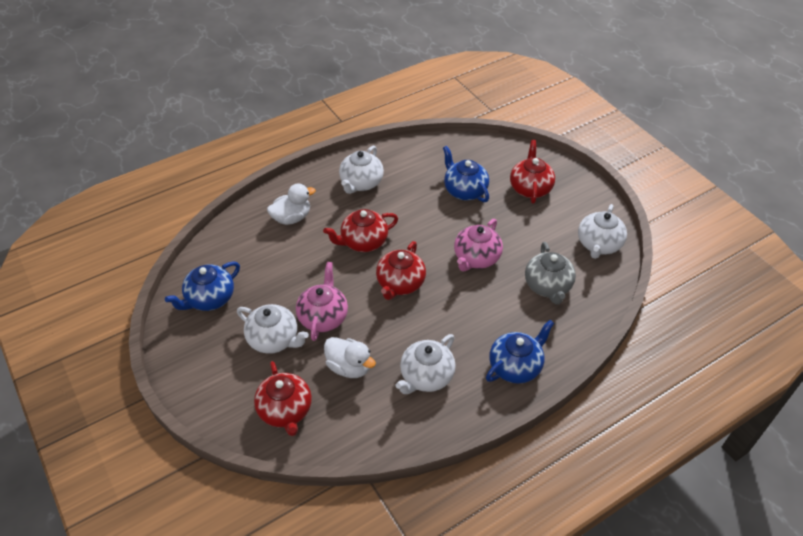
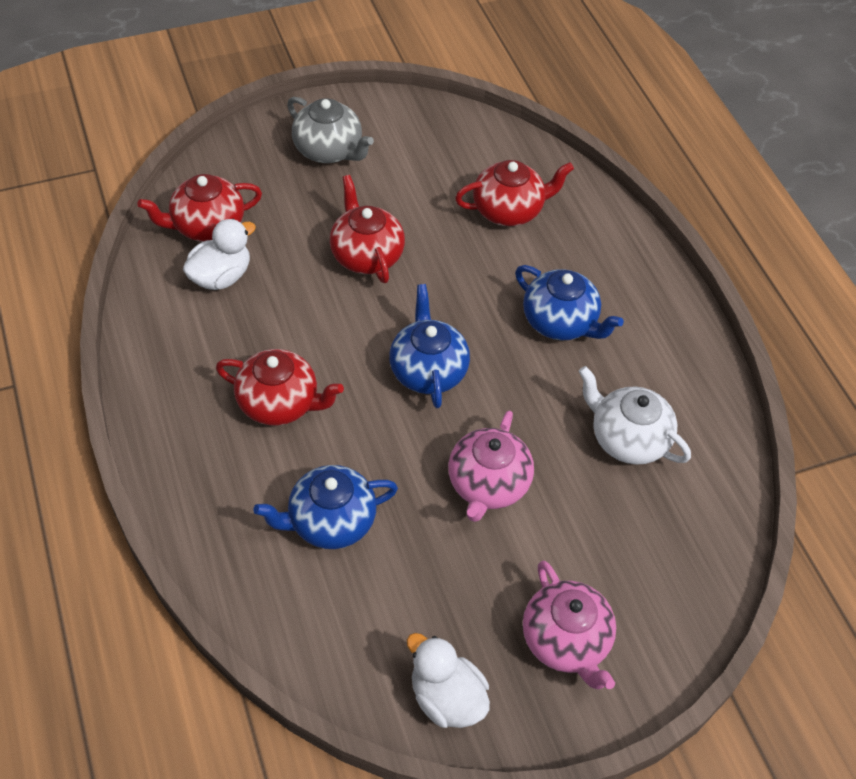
white teapot: [237,304,309,354] [339,145,384,194] [395,334,456,394] [578,204,627,259] = 4 -> [578,366,691,465] = 1

